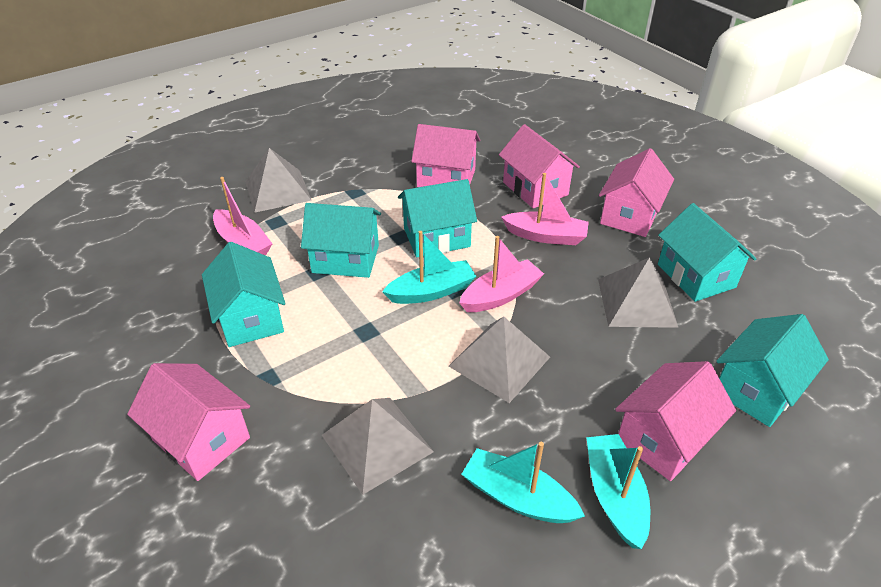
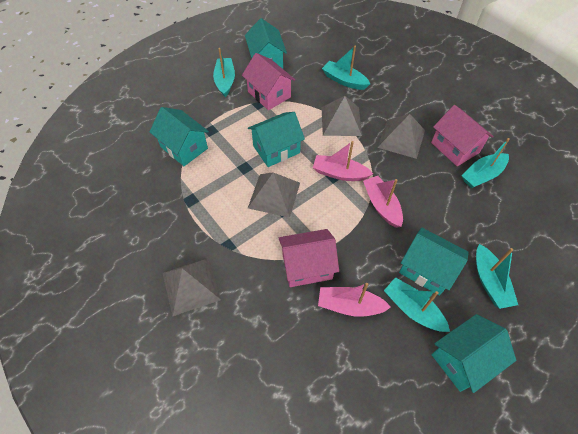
pink house: [127,363,250,481] [411,124,480,187] [499,124,580,208] [599,148,674,237] [615,361,736,481] = 5 -> [242,53,295,110] [279,229,339,287] [431,105,494,166] = 3
turquoise boat: [382,231,477,304] [461,442,585,523] [586,434,650,549] = 3 -> [213,48,235,97] [322,46,370,90] [384,277,450,332] [461,138,510,188] [476,244,518,309] = 5

